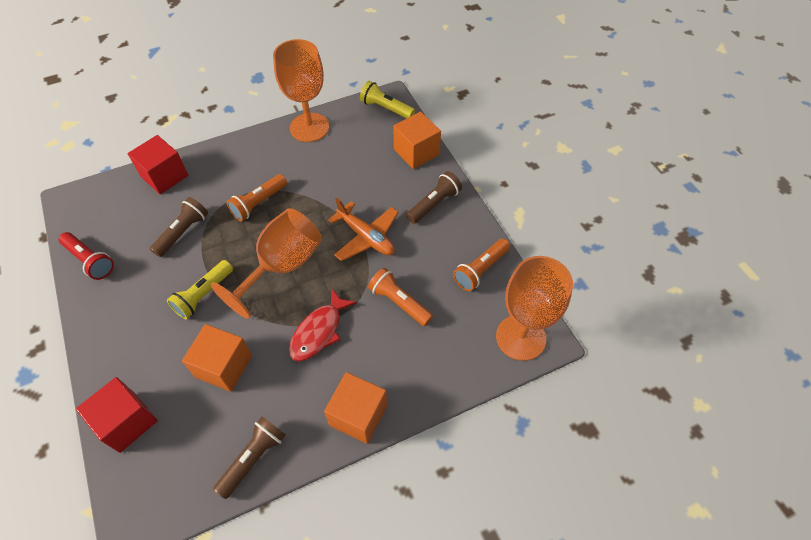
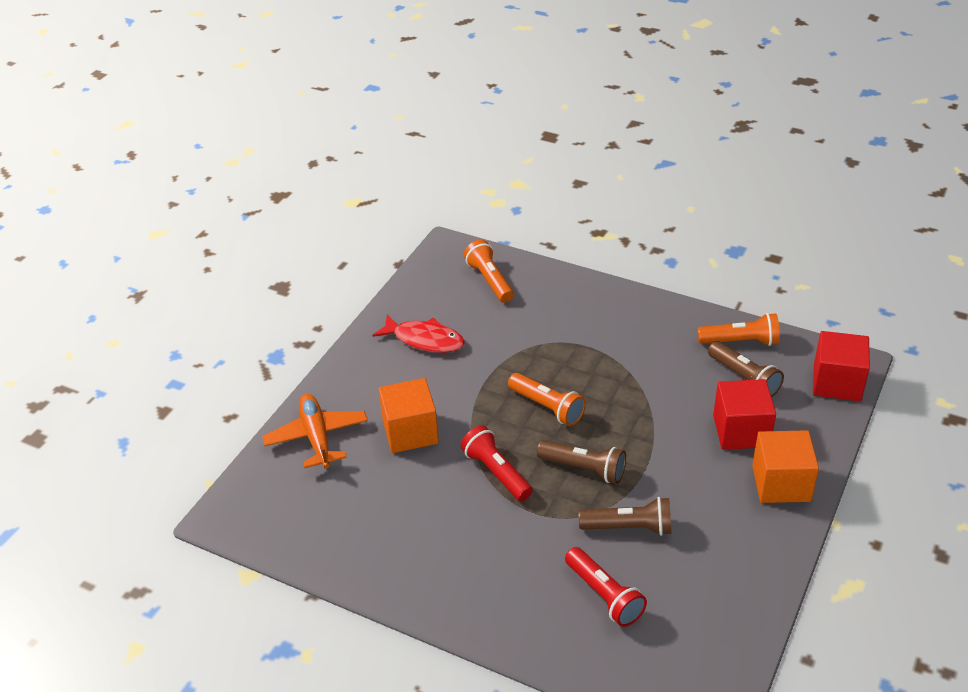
orange cube: [182,324,252,392] [324,372,387,444] [393,112,441,169] = 3 -> [379,378,439,453] [752,430,819,503] = 2
orange goblet: [211,208,322,319] [273,39,329,142] [496,256,573,361] = 3 -> none = 0
red flashlight: [59,232,114,280] = 1 -> [461,425,533,501] [565,547,647,627] = 2
yellow flashlight: [167,260,233,319] [360,81,415,118] = 2 -> none = 0

